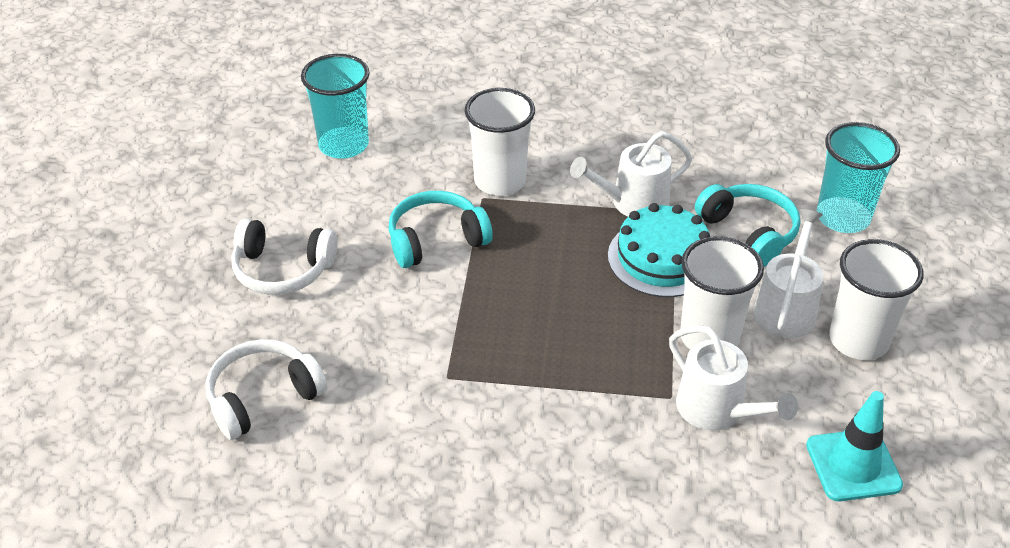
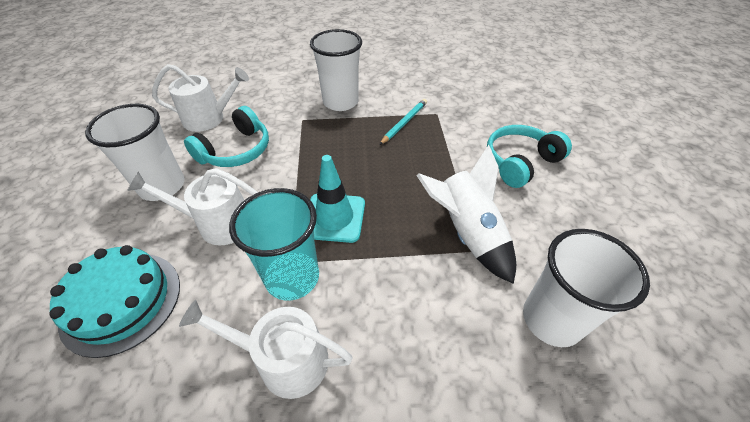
turquoise cup: [301,54,370,159] [816,122,900,233] = 2 -> [229,188,319,301] = 1
turquoise pencil: none = 0 -> [379,99,427,145] = 1
white headphones: [206,339,327,440] [231,219,338,295] = 2 -> none = 0
white rocket: none = 0 -> [416,145,516,284] = 1

